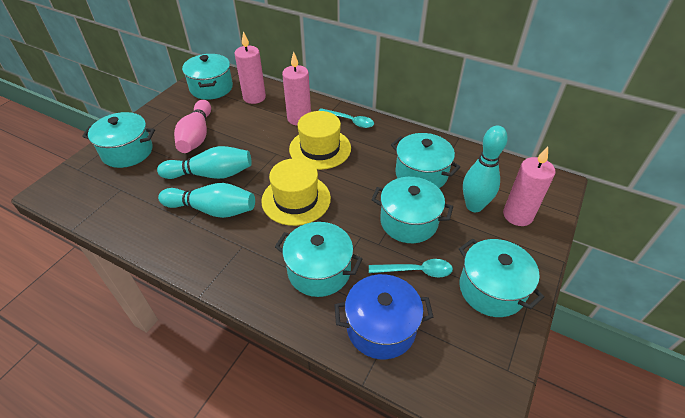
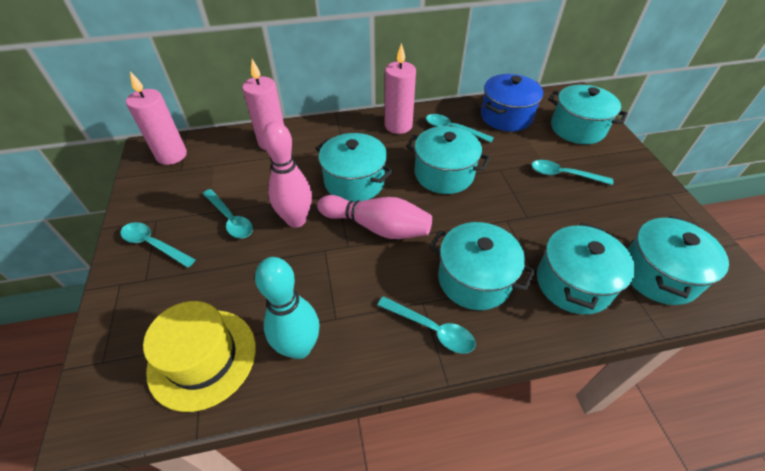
pink bowling pin: [174,100,211,153] = 1 -> [262,121,312,228] [317,195,432,239] = 2
turquoise bowling pin: [157,146,252,179] [158,183,255,218] [463,125,508,212] = 3 -> [255,257,320,359] = 1
turquoise spoon: [318,108,374,128] [369,259,453,277] = 2 -> [120,222,196,268] [203,189,253,238] [377,296,476,354] [426,114,494,142] [531,160,613,185] = 5
yellow hat: [261,158,331,226] [289,111,351,170] = 2 -> [143,301,256,412] = 1

